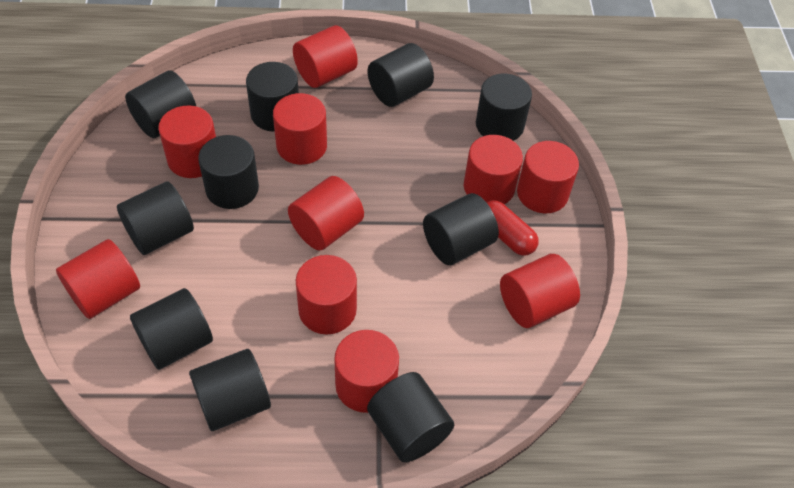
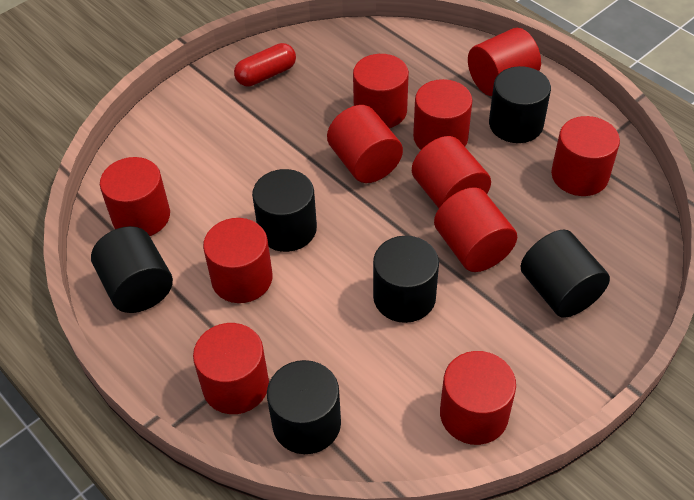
black cylinder: [117,181,194,255] [125,70,196,138] [130,288,213,370] [189,349,271,431] [198,135,259,209] [246,62,299,132] [367,372,454,462] [368,43,434,107] [423,193,499,265] [476,74,532,141] = 10 -> [91,226,173,313] [252,169,317,252] [267,360,341,454] [373,236,439,323] [489,66,551,143] [520,230,610,318] = 6
red cylinder: [56,239,140,319] [158,105,216,178] [273,93,327,165] [288,176,364,251] [293,25,358,88] [296,255,357,334] [334,330,399,413] [464,135,523,204] [500,254,580,328] [517,141,579,213] = 10 -> [100,157,170,236] [193,323,269,414] [203,218,272,303] [327,105,403,183] [353,54,409,128] [412,136,491,208] [413,79,473,150] [434,187,517,272] [440,351,516,445] [468,28,541,96] [551,116,620,196] = 11

